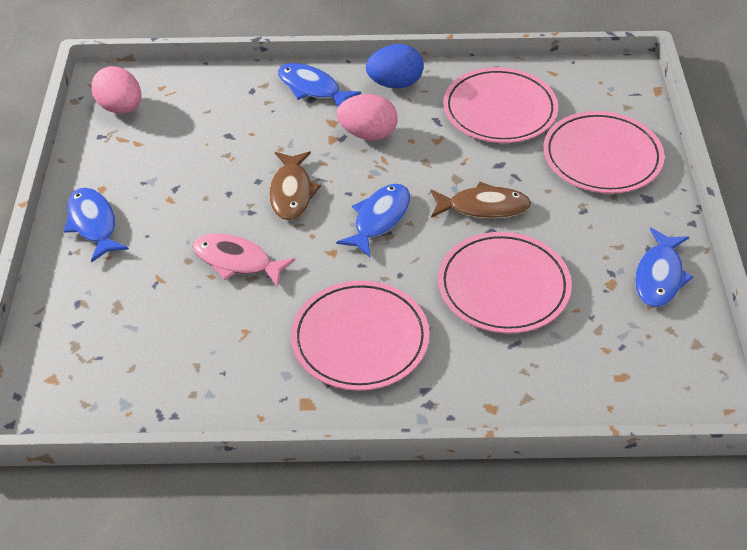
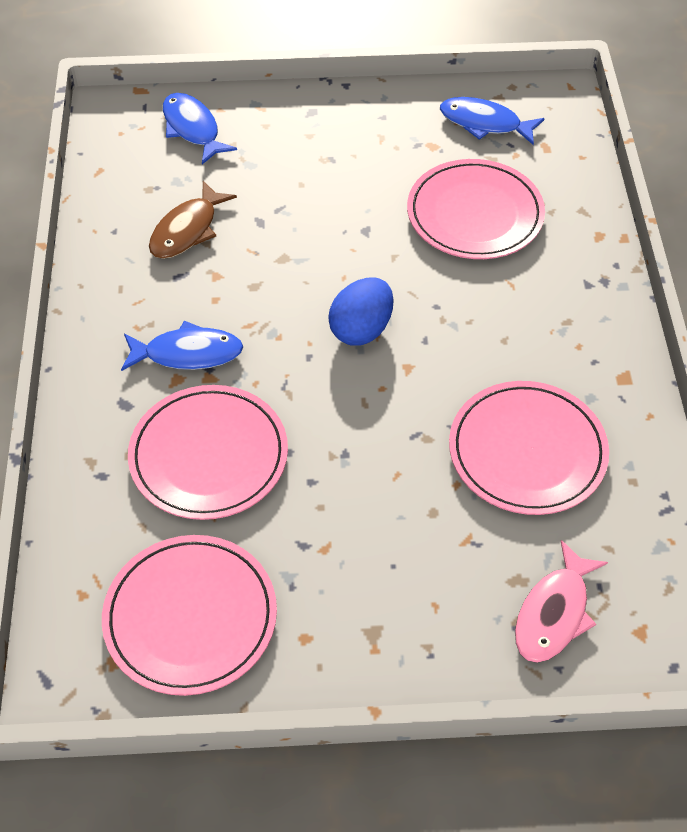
blue fish: [64,188,129,262] [278,63,361,107] [336,184,410,257] [635,228,693,307] = 4 -> [121,321,243,371] [163,93,237,164] [440,97,545,145] = 3
brown fish: [269,151,321,220] [431,182,531,219] = 2 -> [149,181,237,259] = 1
pink egg: [91,66,141,114] [337,94,398,141] = 2 -> none = 0

